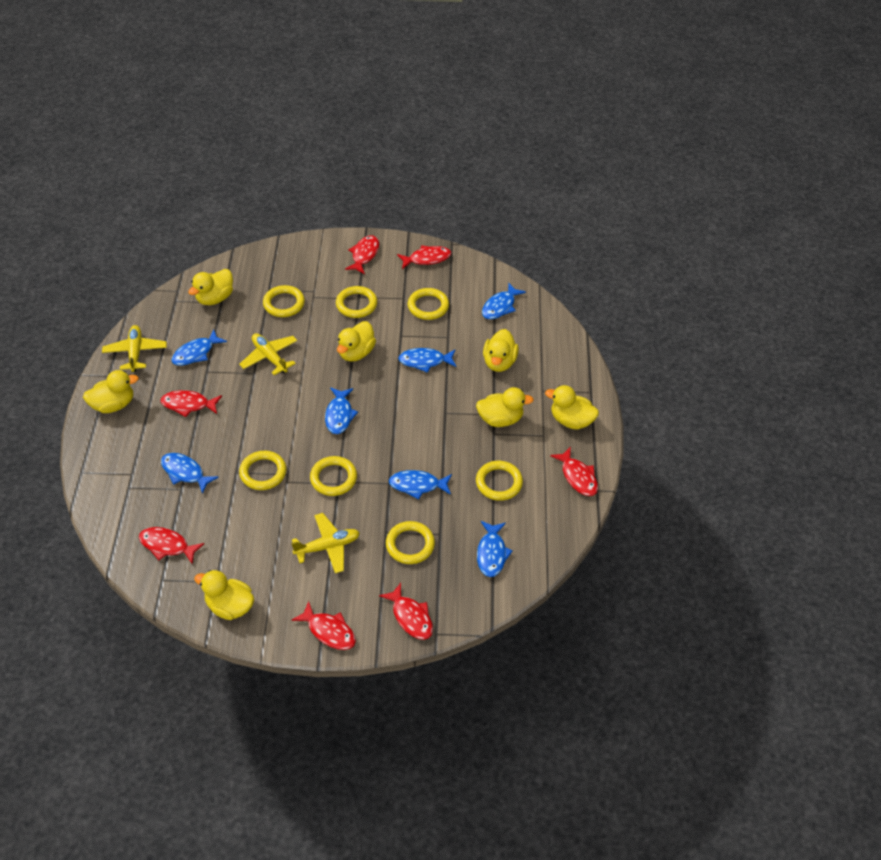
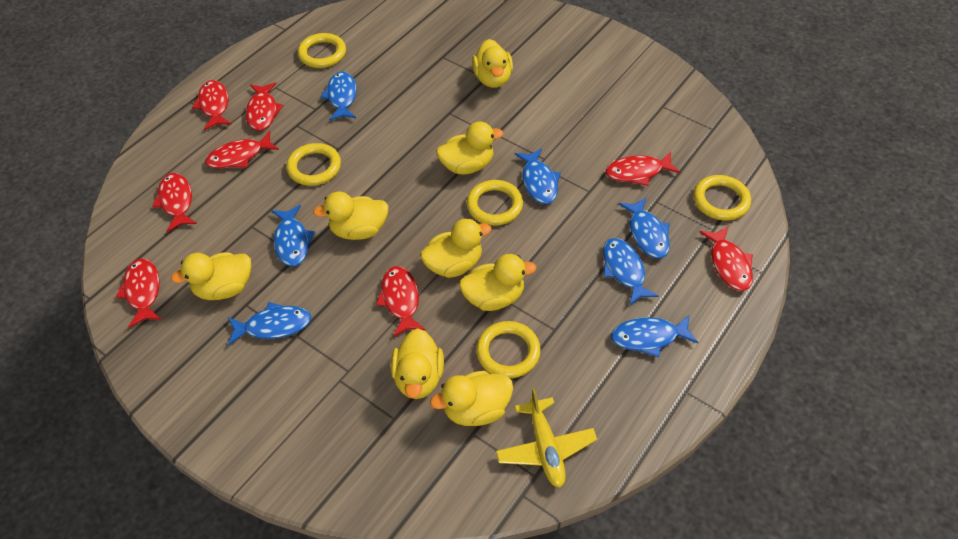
red fish: [139,527,204,564] [161,390,222,417] [292,601,356,650] [345,235,379,274] [379,583,433,640] [397,245,451,269] [550,447,598,496] = 7 -> [116,259,162,328] [152,173,197,232] [192,80,232,130] [205,131,279,168] [246,82,284,131] [376,266,426,337] [606,152,681,186] [699,226,753,291] = 8
yellow duck: [83,370,139,413] [188,269,233,305] [194,570,254,620] [337,321,376,362] [476,387,534,427] [483,329,519,372] [545,385,599,429] = 7 -> [171,252,251,300] [313,192,389,240] [391,328,444,399] [420,219,491,278] [430,371,513,426] [436,122,503,175] [459,254,537,311] [472,39,513,88] = 8
yellow plane: [102,325,167,372] [239,333,297,375] [291,513,360,573] = 3 -> [496,388,597,488] = 1
yellow ring: [239,451,286,490] [263,285,305,317] [310,456,357,496] [336,286,377,318] [386,521,435,564] [408,288,449,320] [476,461,523,501] = 7 -> [286,143,341,186] [298,33,346,68] [467,180,523,225] [476,321,541,378] [694,175,751,220] = 5

